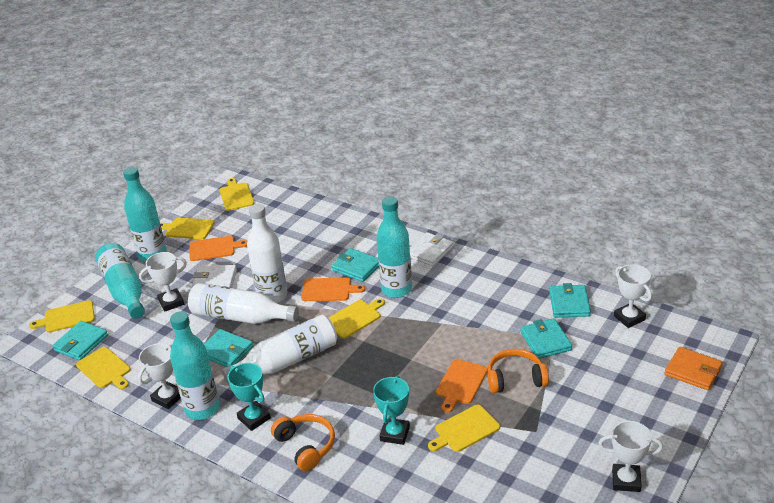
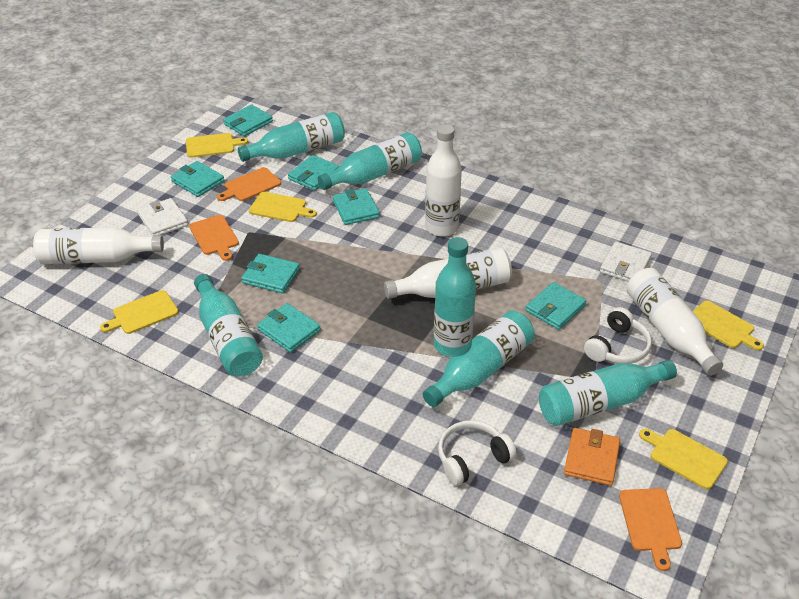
orange headphones: [271,414,335,471] [488,349,549,393] = 2 -> none = 0
turquoise bottle: [95,243,145,319] [123,167,167,262] [170,311,220,420] [376,196,412,298] = 4 -> [194,274,263,376] [238,112,345,162] [318,132,422,190] [423,310,534,407] [434,237,476,357] [539,360,677,426] = 6
turquoise trophy: [227,363,271,431] [373,376,410,445] = 2 -> none = 0
turquoise wallet: [53,321,108,361] [204,329,253,367] [331,248,379,282] [521,318,572,359] [549,283,591,318] = 5 -> [171,161,224,197] [223,105,273,136] [241,254,300,293] [257,303,321,353] [288,155,339,191] [332,188,380,225] [526,282,586,330] = 7
white bottle: [188,283,299,324] [222,315,337,384] [247,204,287,303] = 3 -> [33,227,164,264] [384,247,512,299] [425,124,462,237] [626,268,723,376] = 4
white headphones: none = 0 -> [438,420,516,486] [584,307,652,364] = 2
white trophy: [138,343,181,409] [139,252,187,312] [598,421,663,492] [614,264,652,328] = 4 -> none = 0
yellow cutting board: [29,300,95,333] [76,347,131,389] [160,217,214,239] [219,178,254,211] [329,298,385,338] [428,405,500,452] = 6 -> [100,290,179,334] [186,133,248,158] [249,192,317,222] [639,429,728,489] [693,301,764,351] = 5

